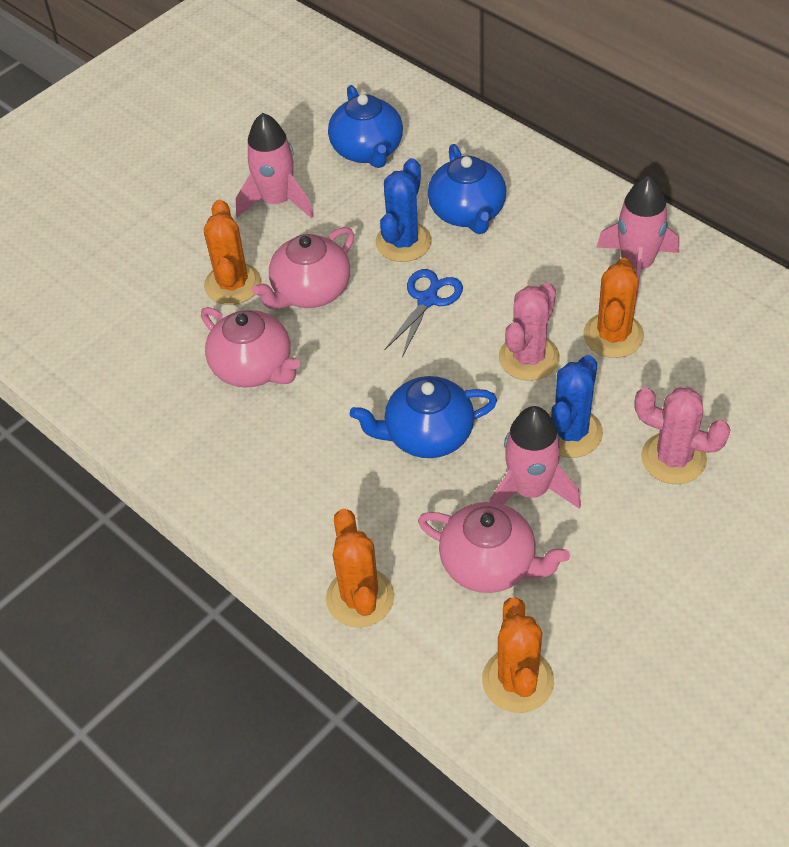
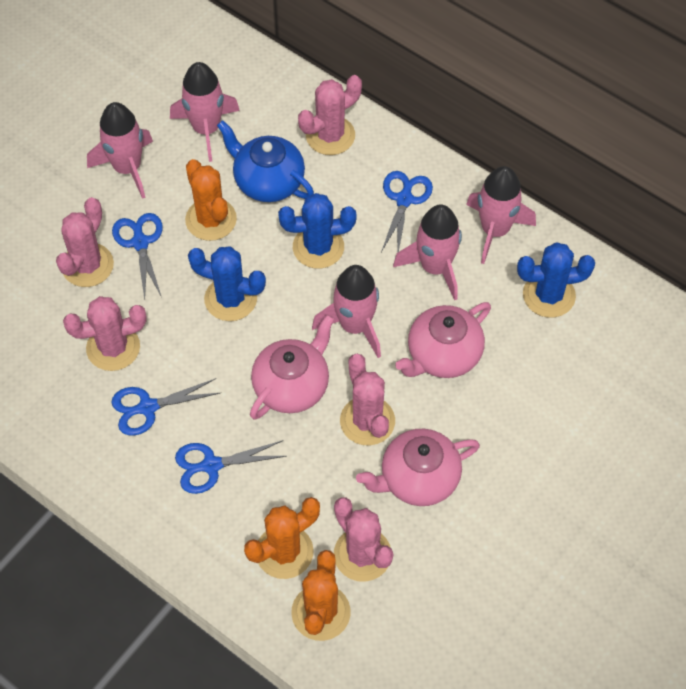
blue cactus: [376,158,432,262] [548,355,603,458] = 2 -> [188,246,266,321] [278,193,357,269] [517,242,595,318] = 3
blue scissors: [384,269,463,357] = 1 -> [111,378,220,436] [112,213,163,300] [175,440,287,494] [381,171,433,252] = 4
blue teapot: [328,85,403,168] [350,376,497,458] [428,144,506,234] = 3 -> [217,120,314,202] = 1
orange cactus: [204,199,261,305] [326,509,394,628] [482,597,554,713] [583,258,644,358] = 4 -> [185,159,237,241] [244,497,320,579] [291,550,351,641] = 3
pink cactus: [499,282,560,381] [634,387,730,484] = 2 -> [56,197,114,287] [63,296,147,371] [298,75,362,155] [334,497,394,582] [340,354,395,445] = 5
pink rocket: [236,113,314,219] [490,406,581,509] [597,176,679,300] = 3 -> [87,102,153,199] [170,62,240,162] [312,265,381,358] [393,205,462,301] [466,166,536,264] = 5

